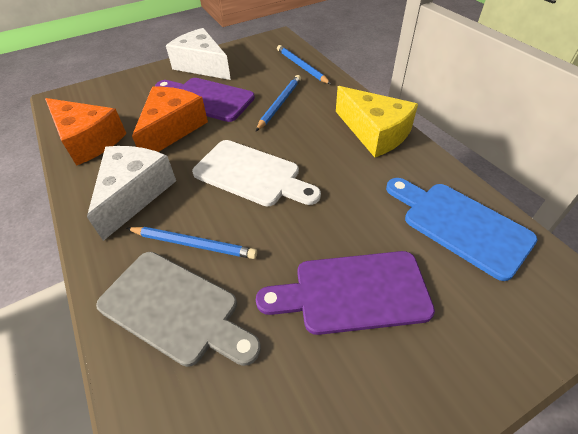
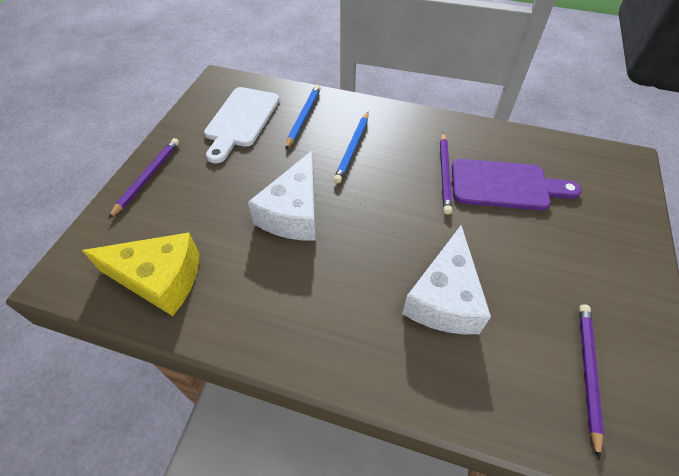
blue cutting board: [386,178,538,281] = 1 -> none = 0
blue pencil: [127,227,257,259] [256,75,301,131] [277,45,331,84] = 3 -> [285,85,321,150] [333,112,369,184] = 2
grey cutting board: [96,252,261,367] = 1 -> none = 0
orange cheese: [45,98,127,166] [132,86,208,152] = 2 -> none = 0
purple cutting board: [155,78,255,122] [256,251,435,335] = 2 -> [452,159,581,210] = 1
purple pencil: none = 0 -> [108,138,179,219] [440,132,452,215] [579,304,604,460] = 3

